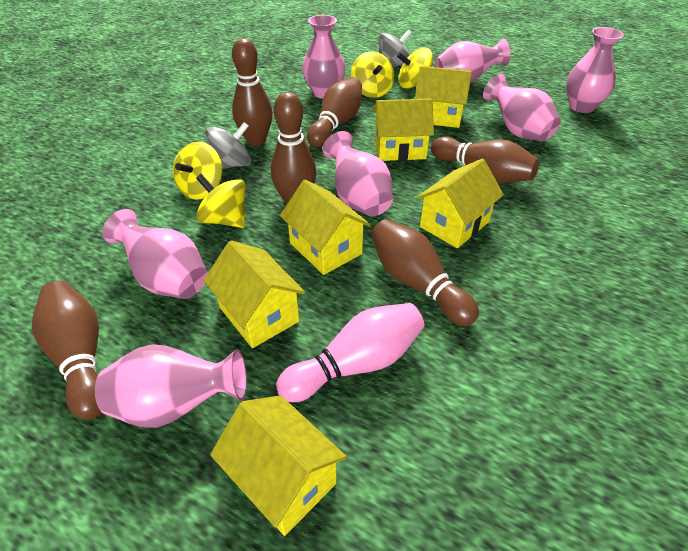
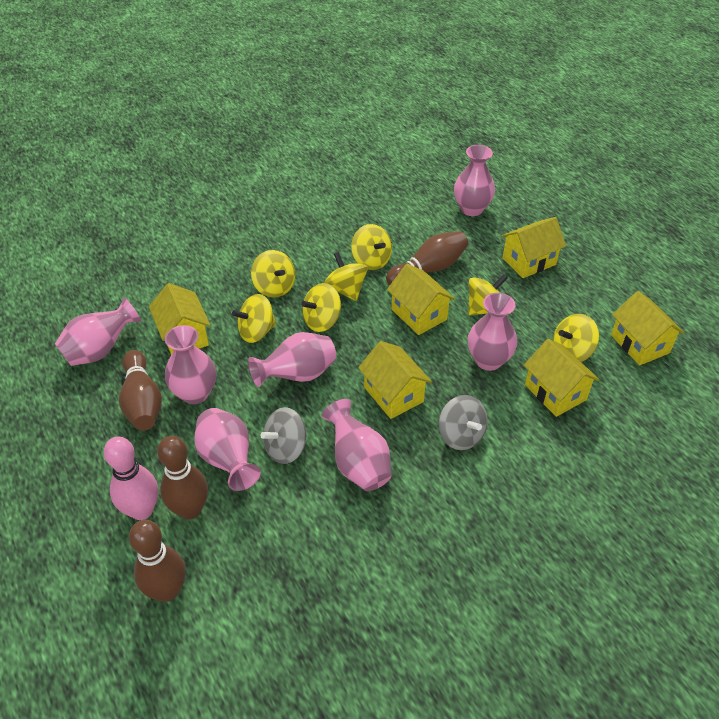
brown bowling pin: [32,281,102,420] [232,38,273,146] [271,92,317,205] [307,77,362,147] [371,219,479,326] [431,136,540,183] = 6 -> [119,350,162,431] [129,520,186,602] [157,436,208,519] [386,231,468,285] = 4
yellow spinning top: [173,142,223,200] [196,174,245,228] [351,51,394,98] [397,48,433,89] = 4 -> [232,294,277,343] [251,250,296,298] [301,283,341,332] [324,252,368,301] [351,224,392,270] [468,274,507,316] [553,314,599,362] = 7

